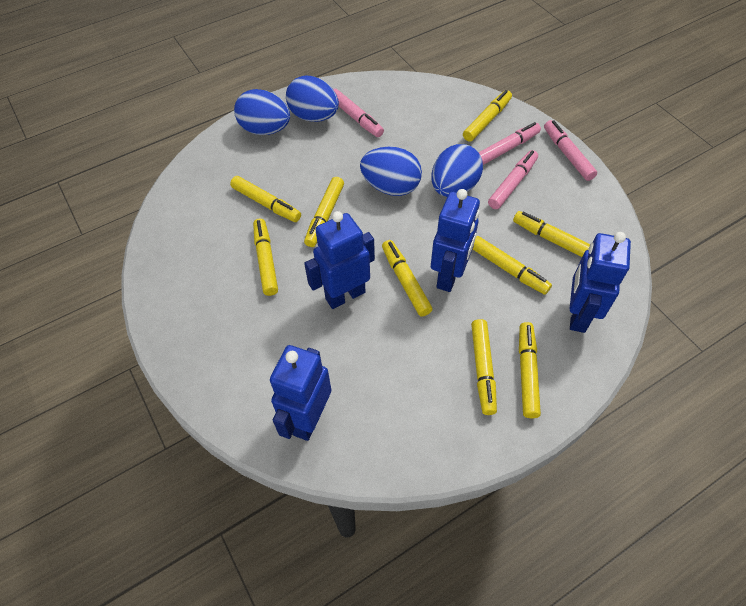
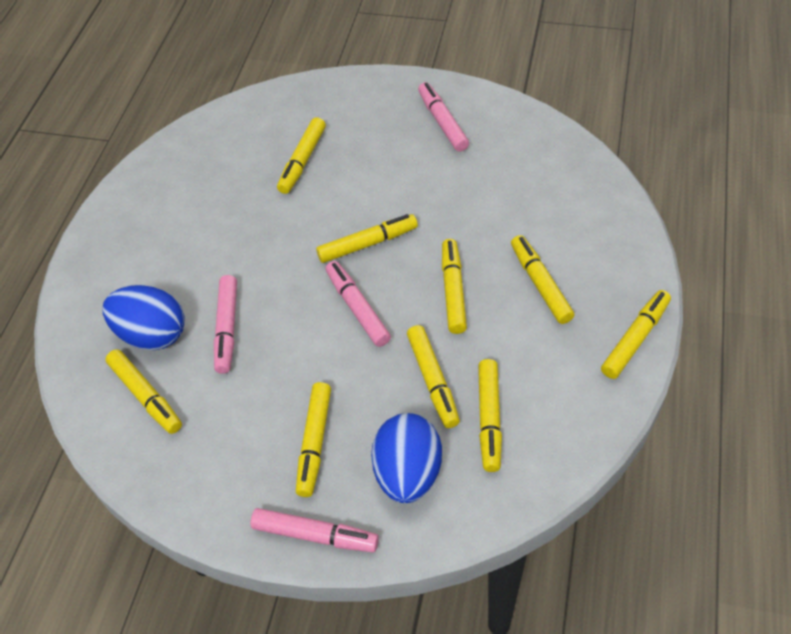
blue egg: [234,89,290,135] [286,76,339,122] [360,147,422,196] [431,144,483,197] = 4 -> [103,285,184,350] [371,413,442,503] = 2
blue robot: [270,345,331,441] [304,211,375,309] [431,189,480,292] [570,232,631,333] = 4 -> none = 0

